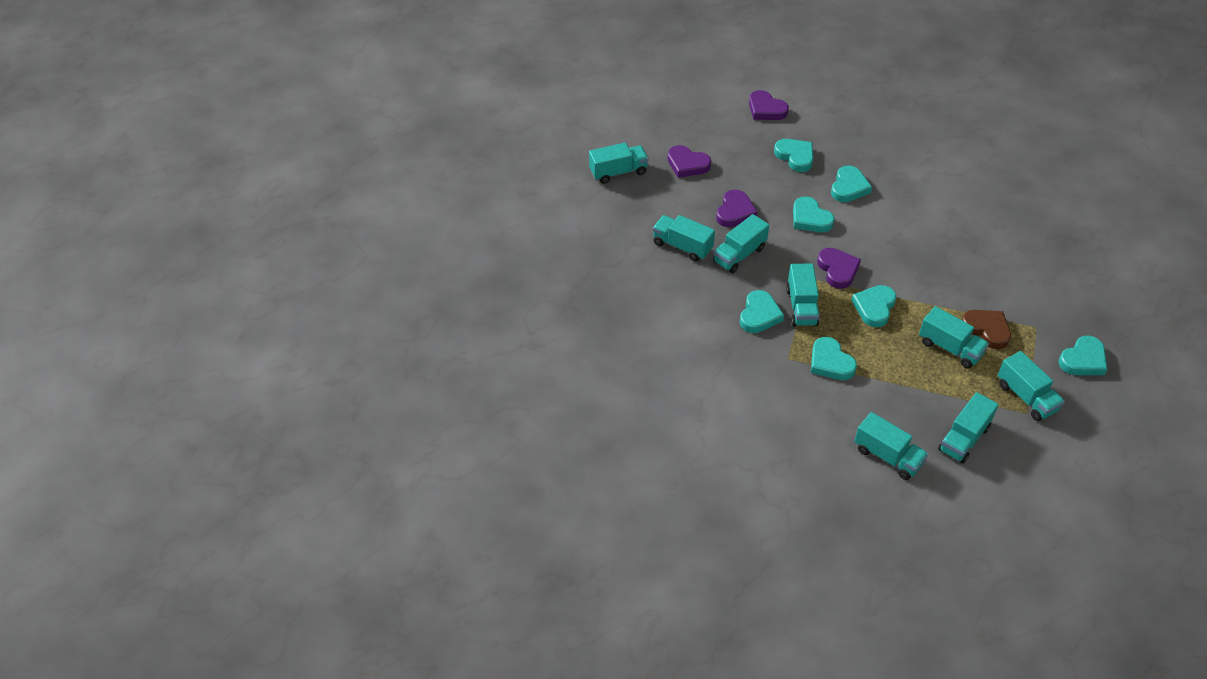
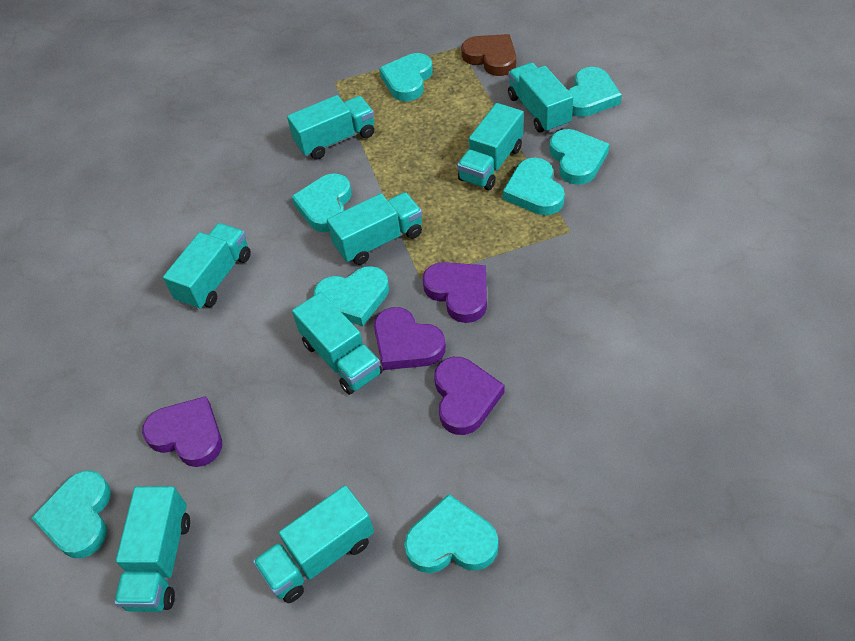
turquoise heart: [740,290,784,333] [774,139,813,172] [793,196,835,232] [811,337,857,380] [831,166,872,202] [851,285,896,327] [1059,336,1107,375] = 7 -> [31,470,111,558] [291,173,352,232] [314,266,389,326] [379,53,433,101] [404,494,498,573] [503,158,565,215] [549,129,609,185] [568,67,622,117] = 8

